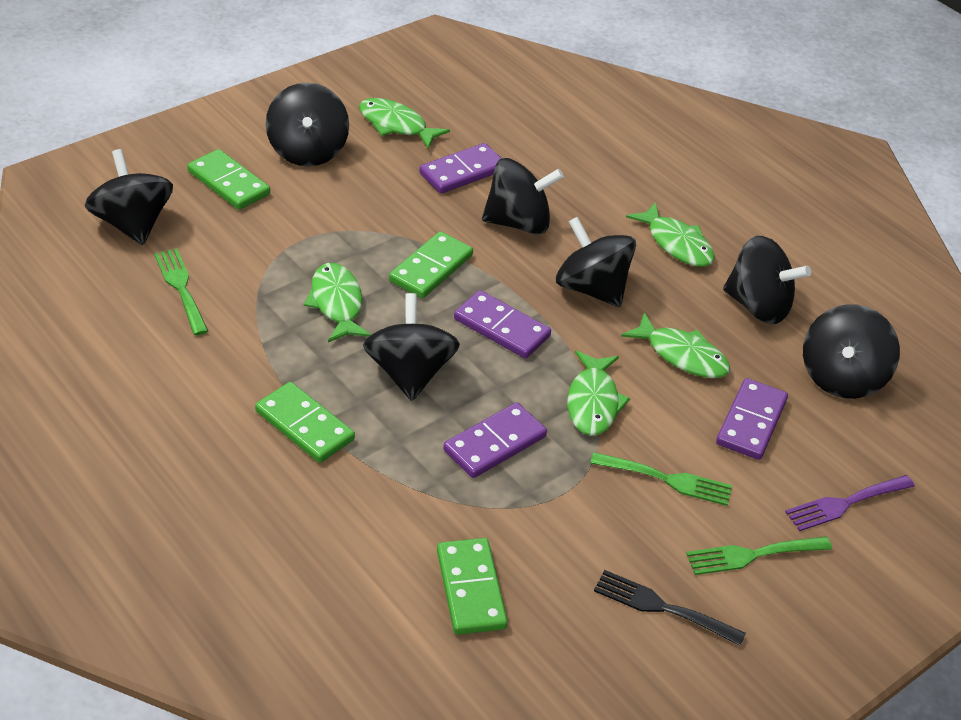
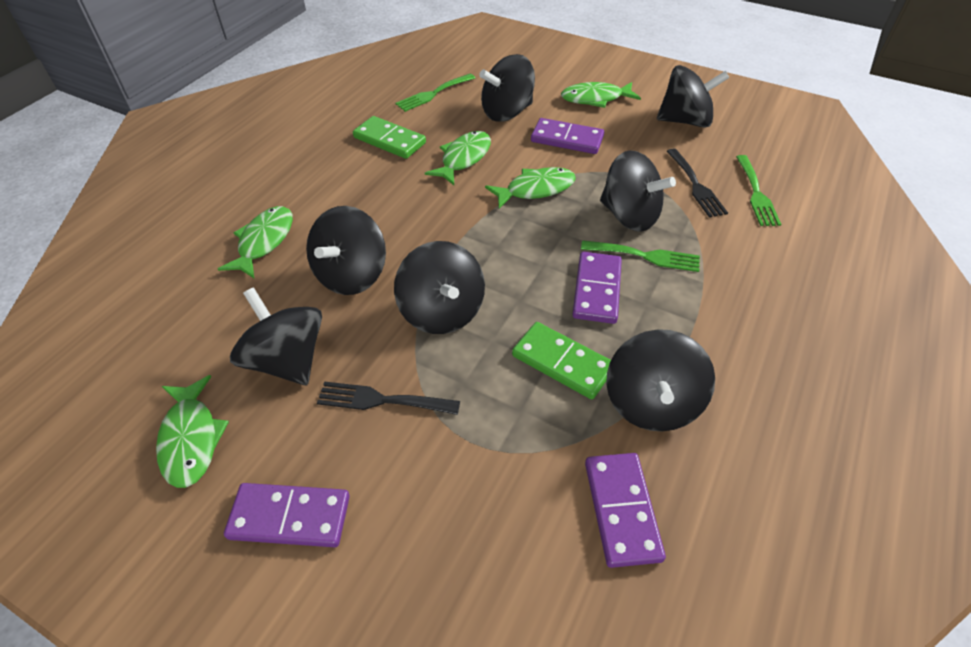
black fork: [594,570,746,646] = 1 -> [317,381,460,415] [666,149,728,218] = 2
green domino: [187,149,270,210] [255,382,355,463] [389,231,473,298] [437,538,508,635] = 4 -> [353,116,426,159] [512,322,611,399] = 2
purple fork: [785,475,915,531] = 1 -> none = 0

